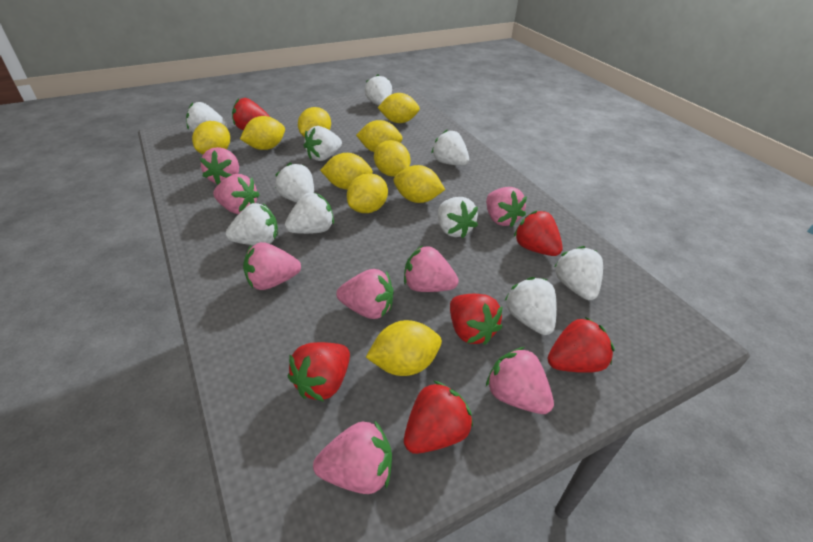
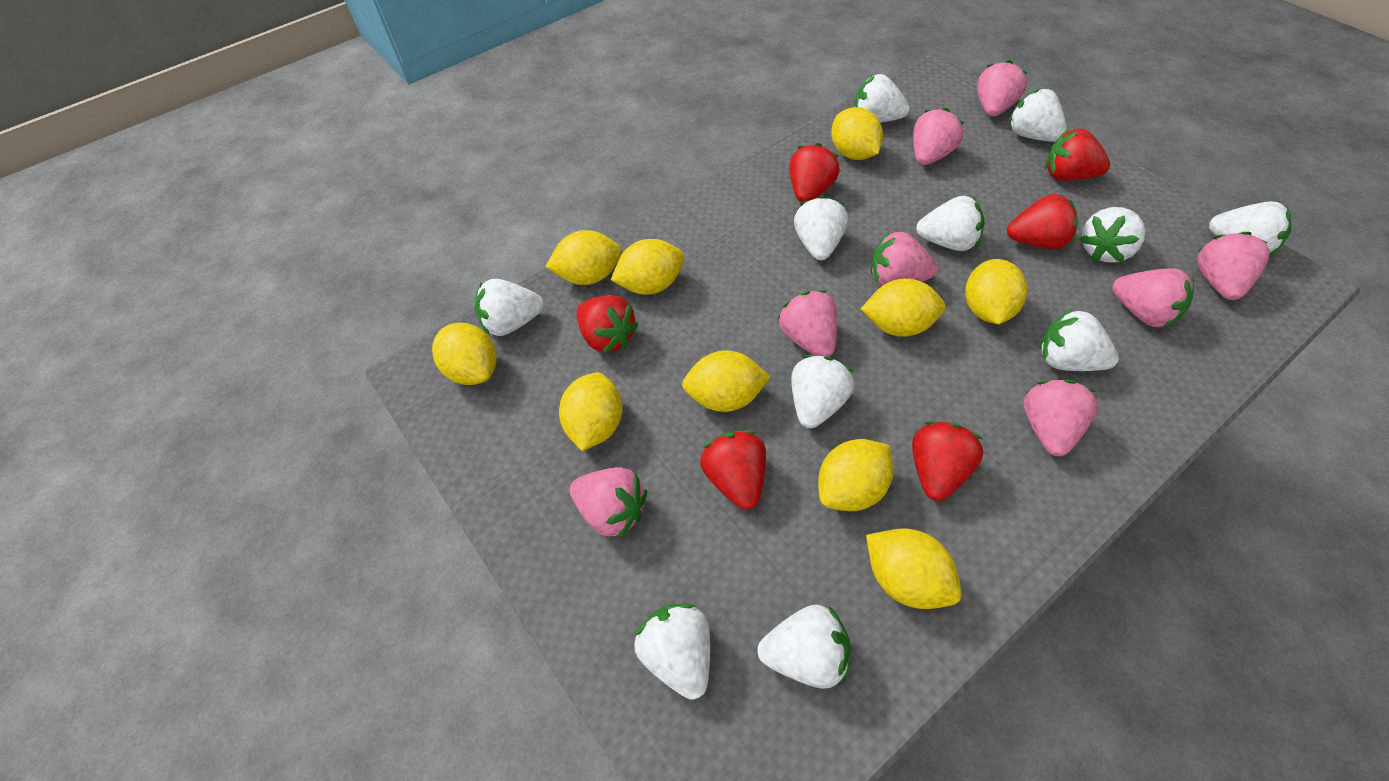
white strawberry: [186,102,226,132] [226,203,278,245] [275,163,314,203] [285,192,334,234] [304,126,342,161] [365,74,392,105] [431,129,469,166] [438,197,478,238] [504,277,557,335] [554,246,603,300] = 10 -> [475,279,544,336] [634,604,710,700] [757,605,851,689] [791,355,854,428] [794,196,848,260] [855,74,910,123] [916,196,984,251] [1009,88,1067,142] [1039,308,1119,371] [1080,207,1145,263] [1209,201,1291,257] = 11

